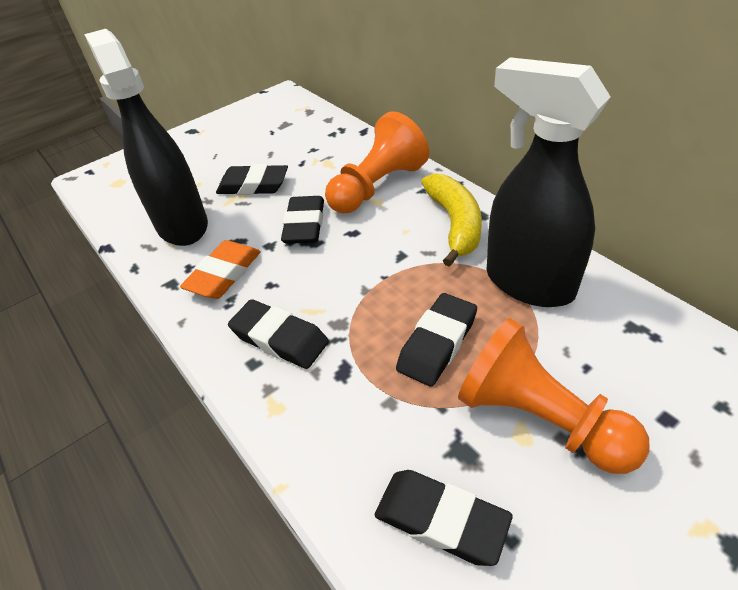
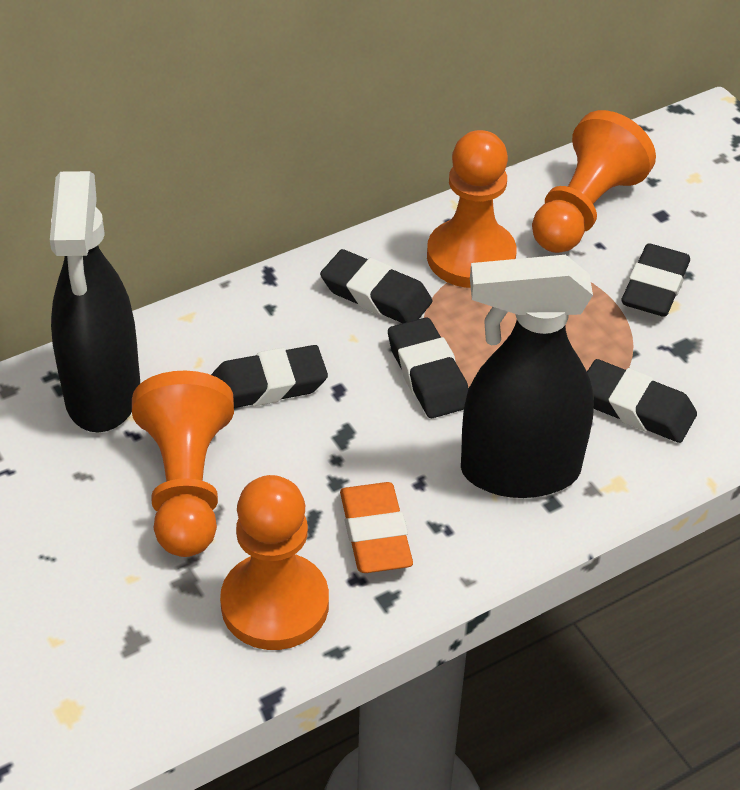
orange pawn: [325,111,429,213] [458,318,650,474] = 2 -> [132,370,234,557] [220,475,329,650] [427,130,517,288] [532,110,656,253] = 4
yellow banana: [421,173,482,267] = 1 -> none = 0

